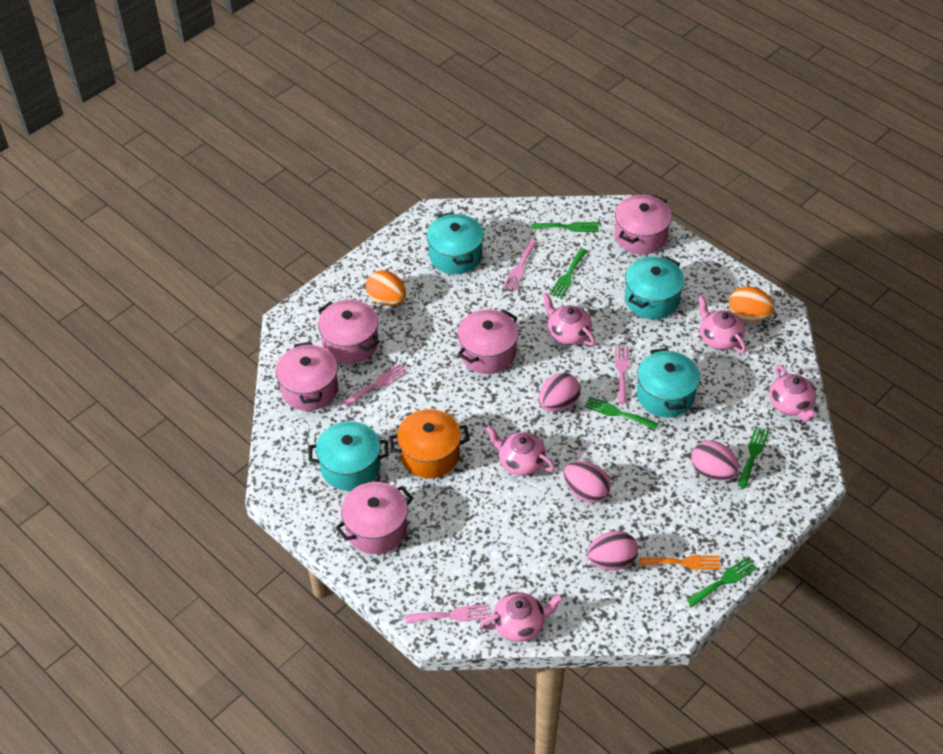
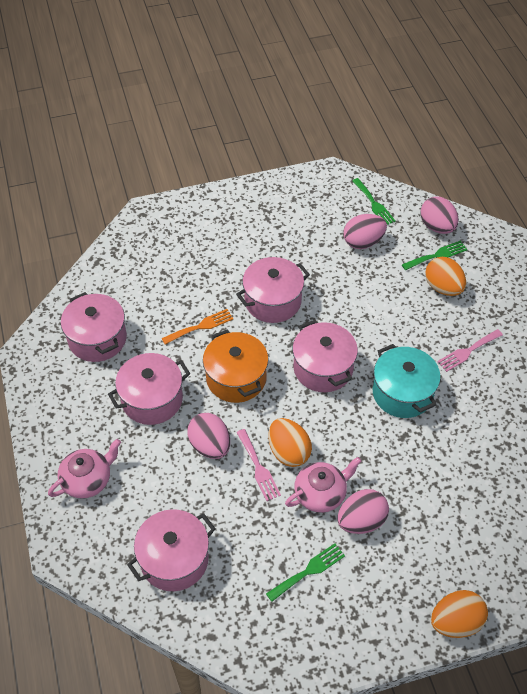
green fork: [531,222,599,232] [549,248,587,299] [584,396,658,430] [687,557,757,607] [738,427,769,488] = 5 -> [266,543,345,602] [352,178,396,225] [402,240,468,270] = 3
orange egg: [366,270,406,306] [729,286,775,321] = 2 -> [268,418,312,467] [425,257,466,296] [431,590,488,638] = 3
pink fork: [343,364,408,407] [405,604,489,623] [503,240,537,291] [615,345,629,404] = 4 -> [236,429,281,501] [437,329,503,372] = 2
pink teapot: [480,592,563,642] [486,426,555,476] [542,293,595,346] [698,296,746,353] [769,365,816,422] = 5 -> [48,439,121,499] [285,457,361,513] = 2
turquoise pot: [309,421,389,491] [427,212,484,274] [625,257,684,319] [637,348,700,417] = 4 -> [373,344,441,418] = 1

